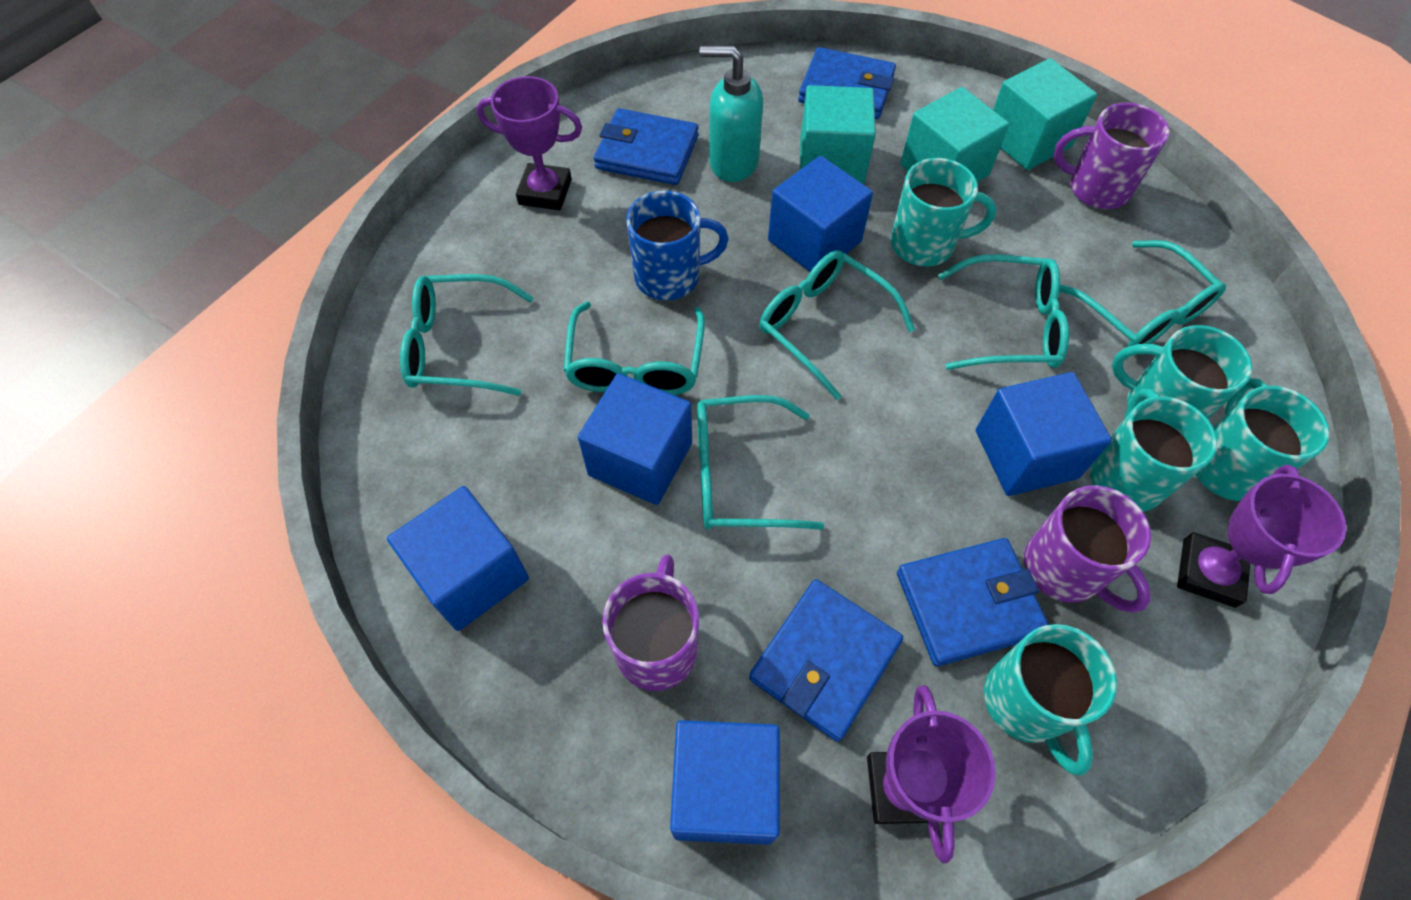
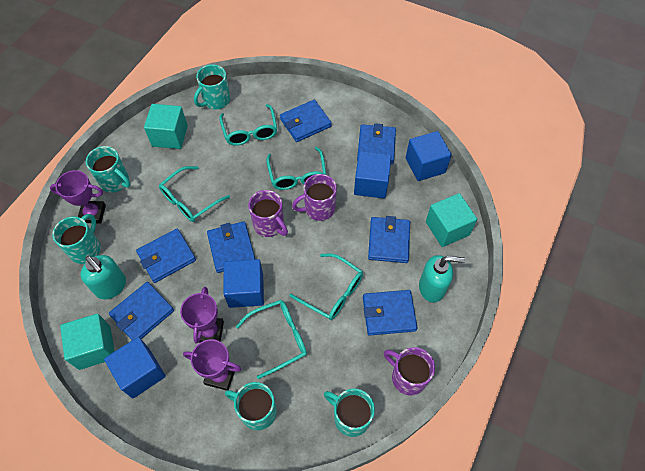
blue cube: [387,486,529,631] [578,373,692,505] [670,720,780,845] [768,156,873,272] [976,372,1112,496] = 5 -> [104,337,166,399] [223,259,264,308] [354,151,391,199] [406,131,452,181] = 4
blue mug: [626,190,729,300] = 1 -> none = 0
blue wallet: [594,108,699,185] [749,579,903,742] [798,47,896,119] [897,538,1049,666] = 4 -> [109,282,174,340] [136,229,196,283] [207,221,255,273] [280,100,332,142] [357,123,396,164] [363,290,417,336] [368,216,410,263] = 7
turquoise glasses: [400,274,534,396] [563,302,705,395] [697,395,825,530] [759,250,915,400] [938,254,1069,370] [1059,240,1226,347] = 6 -> [159,166,230,222] [219,104,277,146] [236,300,307,379] [266,147,326,190] [289,253,363,320] = 5
turquoise soap dispenser: [700,45,763,182] = 1 -> [80,255,126,299] [419,255,465,302] = 2

